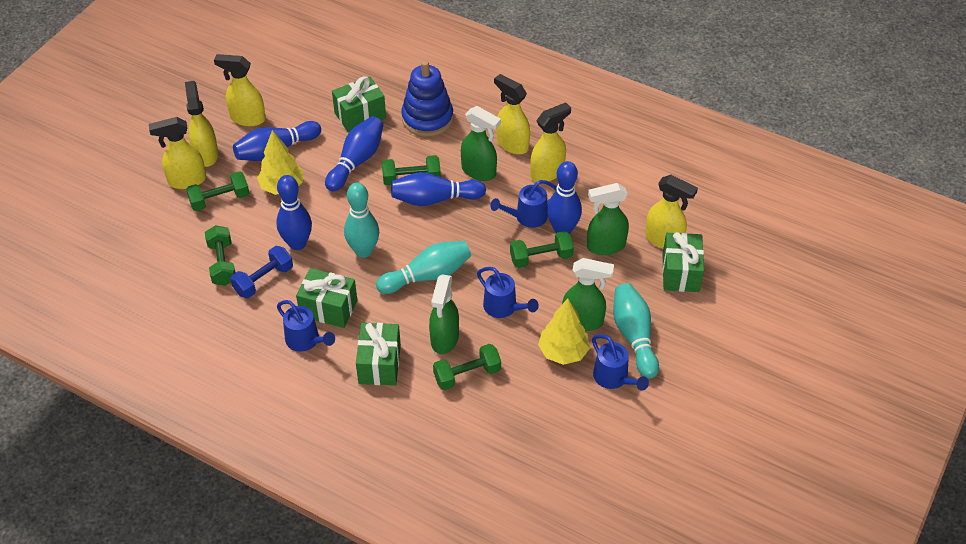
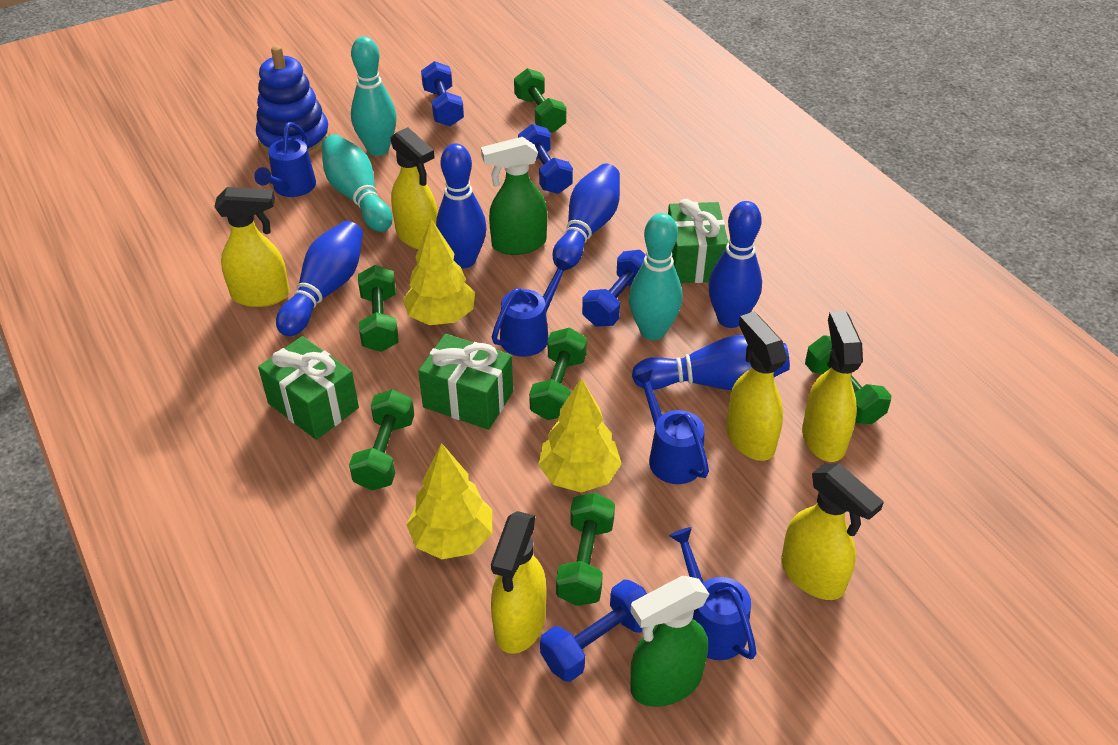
blue dumbbell: [231,246,293,298] = 1 -> [421,61,464,126] [518,124,573,194] [540,579,647,682] [582,250,646,327] = 4
green dumbbell: [186,171,249,211] [205,225,236,286] [382,155,441,185] [433,344,501,390] [510,231,574,268] = 5 -> [349,389,414,490] [358,265,399,352] [514,68,566,133] [529,327,587,420] [556,492,615,606] [805,335,891,424] = 6
green gift: [296,268,357,328] [332,76,386,133] [356,323,401,386] [662,232,704,292] = 4 -> [258,336,359,440] [418,334,513,430] [668,199,728,283] = 3
green spray bottle: [429,274,459,354] [461,106,501,181] [562,258,614,331] [587,183,629,255] = 4 -> [481,137,547,255] [630,576,709,707] = 2
yellow tree: [257,130,304,195] [538,299,590,365] = 2 -> [403,219,475,325] [406,443,492,559] [538,378,622,492] = 3

